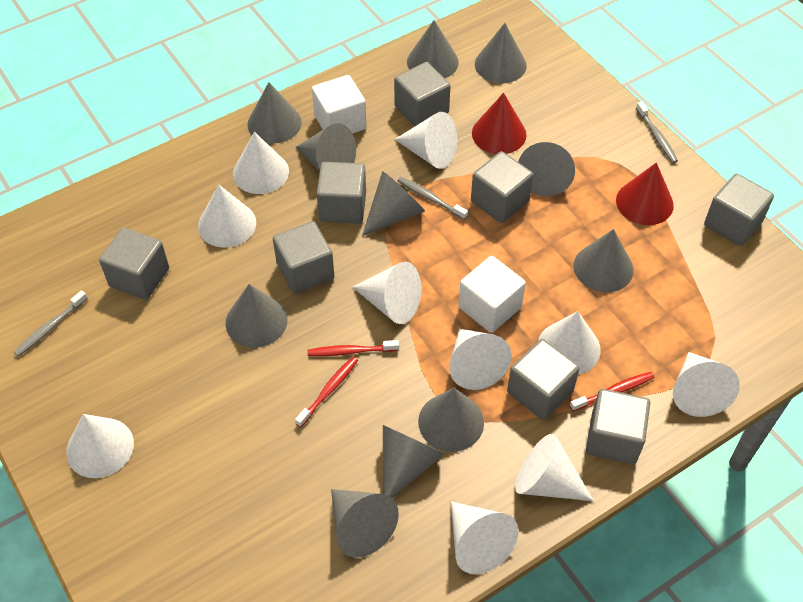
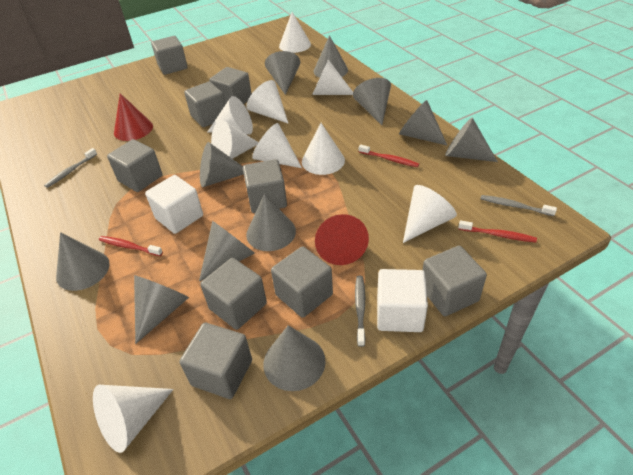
grey cube: [99,228,169,300] [273,221,334,294] [317,162,366,224] [394,62,450,127] [471,151,533,223] [507,339,580,420] [586,389,650,464] [704,173,774,246] = 8 -> [107,139,163,192] [151,36,188,75] [179,323,252,399] [184,81,226,127] [200,258,267,330] [209,67,252,104] [243,159,287,213] [271,246,333,318] [423,246,487,316] = 9
white cone: [66,414,134,478] [198,185,256,248] [233,132,289,194] [352,262,421,324] [394,112,457,169] [449,329,512,390] [451,502,518,574] [515,433,594,501] [538,311,600,374] [673,352,740,417] = 10 -> [93,385,174,453] [208,96,253,135] [211,120,259,159] [246,80,289,124] [252,123,302,168] [279,12,311,53] [302,123,345,175] [312,59,353,95] [403,185,457,243] = 9

